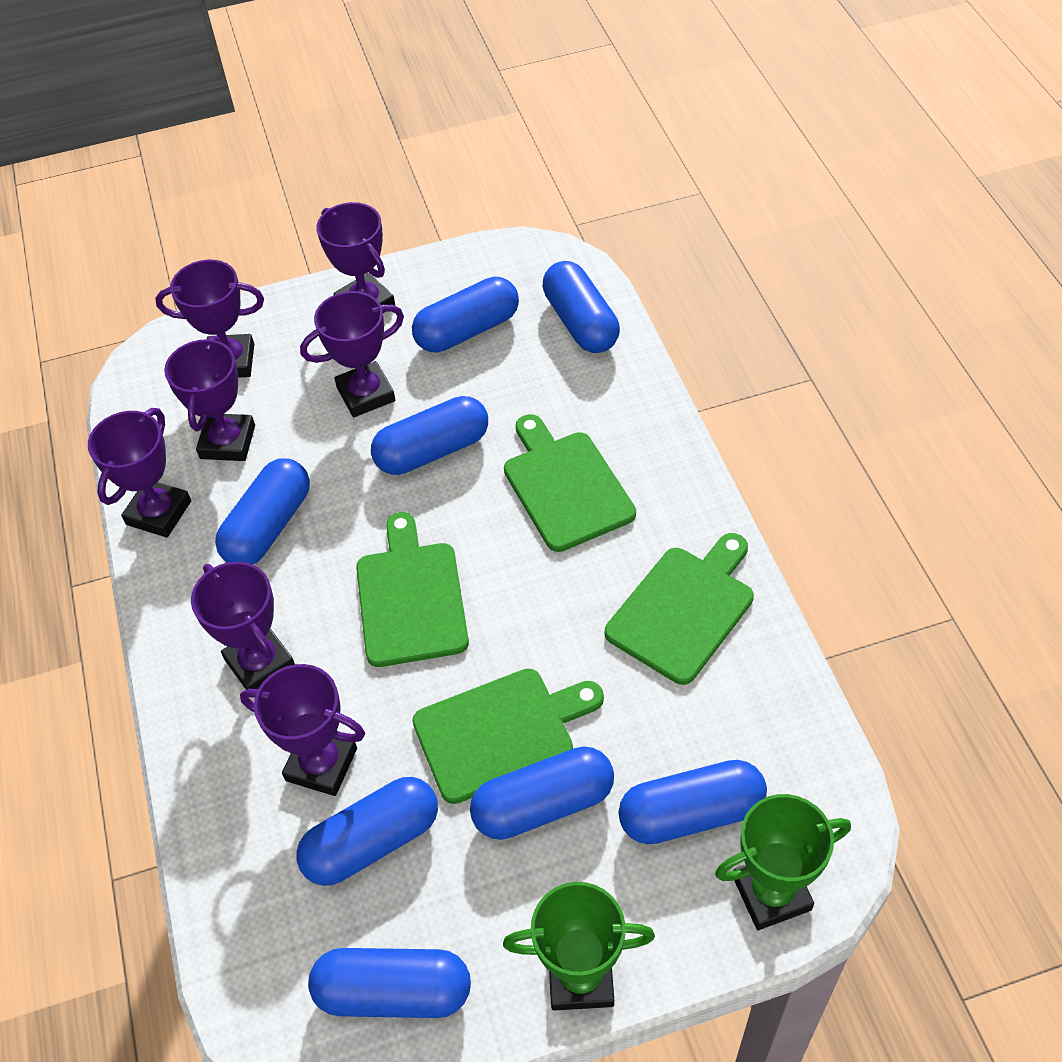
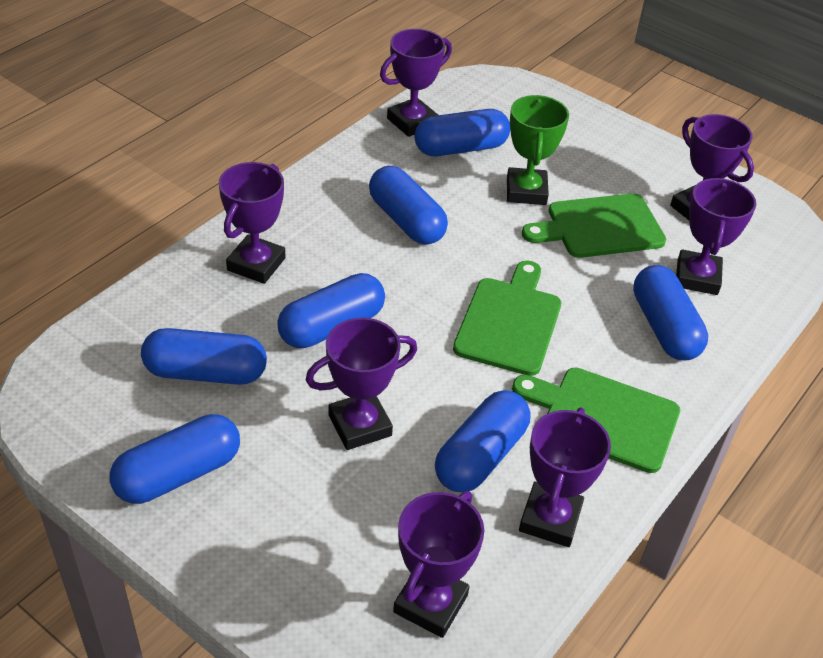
blue capsule: [215,458,310,564] [296,777,438,886] [308,948,471,1018] [371,396,488,475] [412,277,519,352] [470,747,614,840] [543,261,620,353] [618,760,767,844] = 8 -> [109,414,240,504] [141,328,267,385] [277,273,385,348] [369,166,448,245] [415,109,510,156] [435,390,530,493] [633,265,708,360] = 7
green cutting board: [356,512,469,667] [413,668,604,804] [504,414,636,552] [605,533,754,685] = 4 -> [453,260,561,376] [512,368,680,473] [522,193,666,258] = 3
green trophy: [503,882,655,1010] [715,794,851,930] = 2 -> [507,95,569,205] = 1

